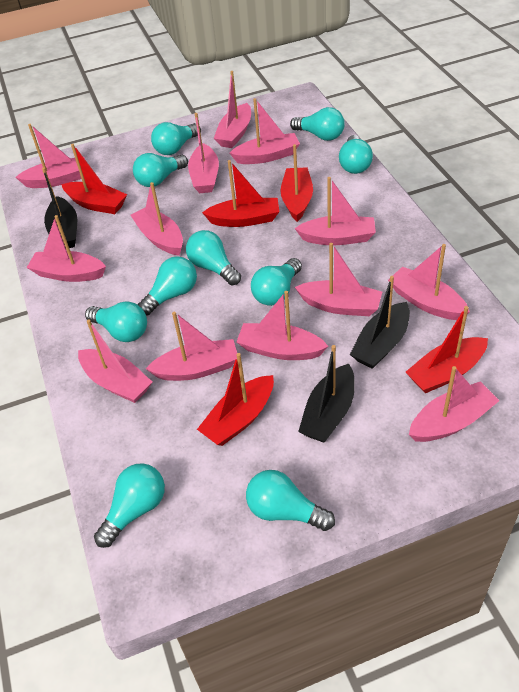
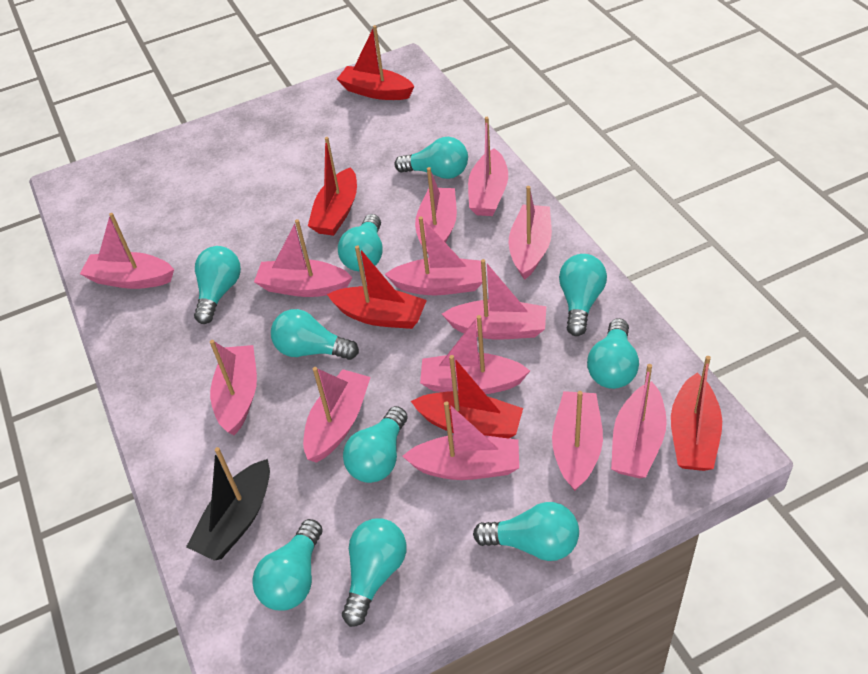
black boat: [42,168,77,248] [298,345,355,443] [350,276,410,369] = 3 -> [186,447,270,561] = 1

